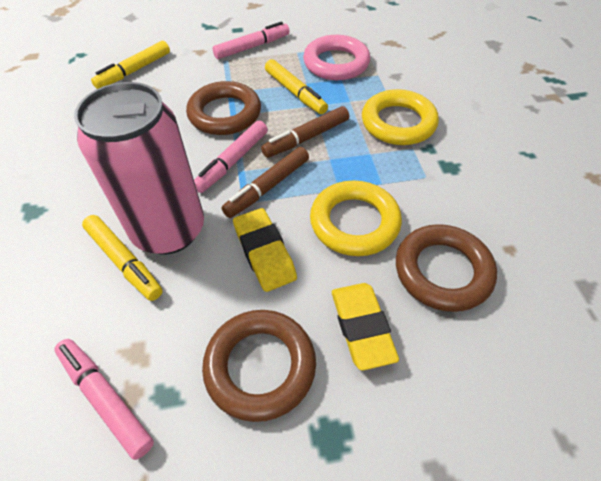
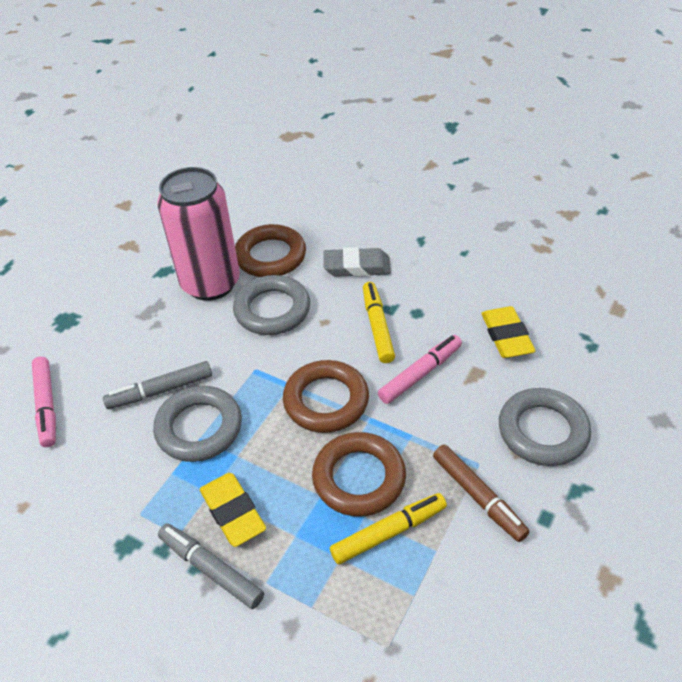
brown marker: [221,147,309,218] [261,106,349,158] = 2 -> [433,444,530,542] = 1
grey eraser: none = 0 -> [323,247,391,277] = 1
grey marker: none = 0 -> [103,361,212,409] [158,524,264,609] = 2
grey ring: none = 0 -> [153,386,242,462] [233,275,310,335] [499,388,591,466] = 3
pink marker: [54,339,154,460] [194,121,268,193] [213,22,290,59] = 3 -> [32,357,56,447] [378,335,462,404] = 2
pink ring: [303,35,370,80] = 1 -> none = 0
yellow marker: [82,215,163,301] [91,41,170,89] [265,59,328,114] = 3 -> [330,493,447,564] [363,282,395,363] = 2
yellow ring: [310,180,402,256] [362,89,439,145] = 2 -> none = 0

